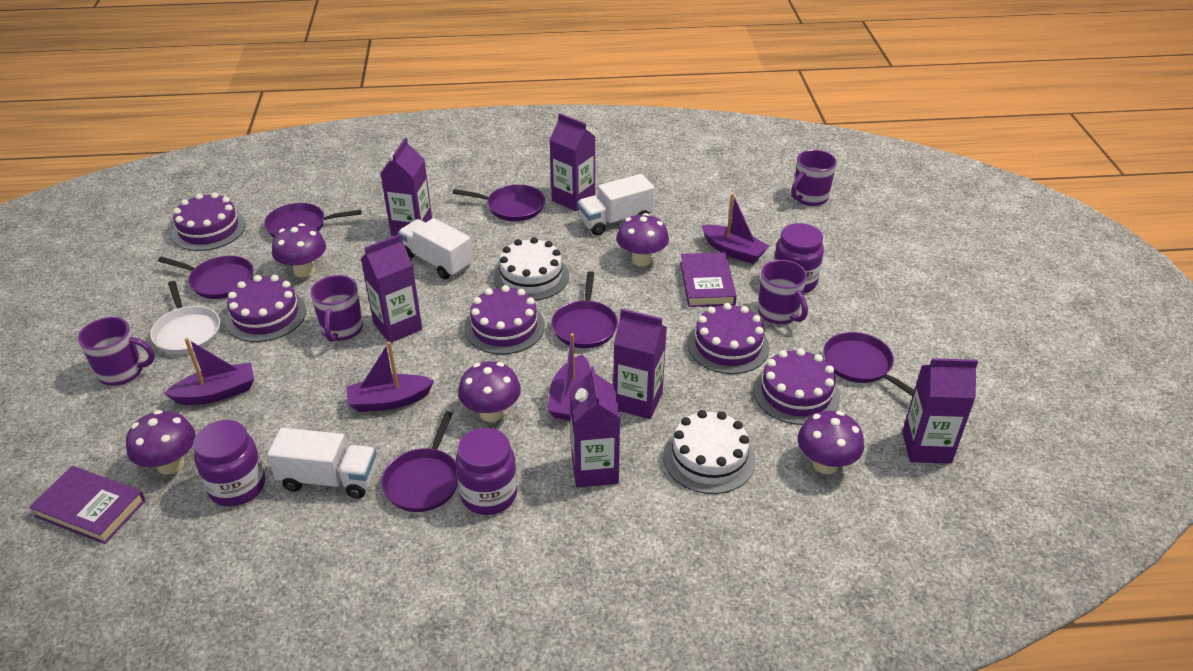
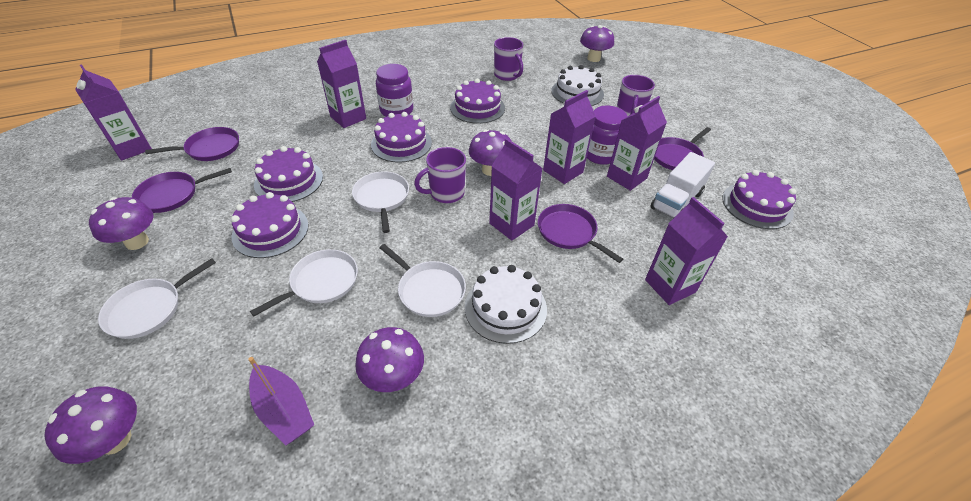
purple boat: [164,338,254,405] [346,342,434,412] [547,333,591,421] [701,193,769,264] = 4 -> [248,357,314,446] = 1
purple book: [29,466,146,544] [680,252,737,307] = 2 -> none = 0
purple jar: [193,420,265,507] [455,428,517,515] [774,223,824,293] = 3 -> [376,64,413,117] [587,106,628,165] = 2
purple mug: [78,317,155,386] [310,275,363,342] [758,260,808,324] [791,150,837,206] = 4 -> [414,147,466,203] [494,37,523,81] [617,75,655,116] = 3
purple pan: [158,256,254,299] [264,203,361,238] [381,411,458,512] [453,184,545,221] [551,271,618,348] [824,332,914,396] = 6 -> [132,168,232,213] [145,127,239,161] [538,204,623,263] [654,127,711,170] = 4
white pan: [150,281,220,354] = 1 -> [98,258,216,339] [250,249,358,317] [352,171,409,233] [380,244,466,317] = 4
white truck: [267,428,377,499] [398,218,473,279] [577,174,655,236] = 3 -> [650,152,715,218] = 1

